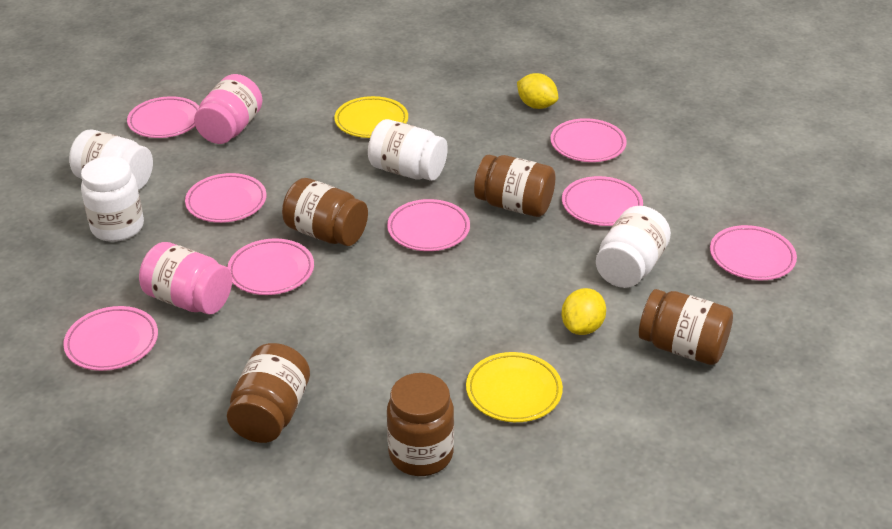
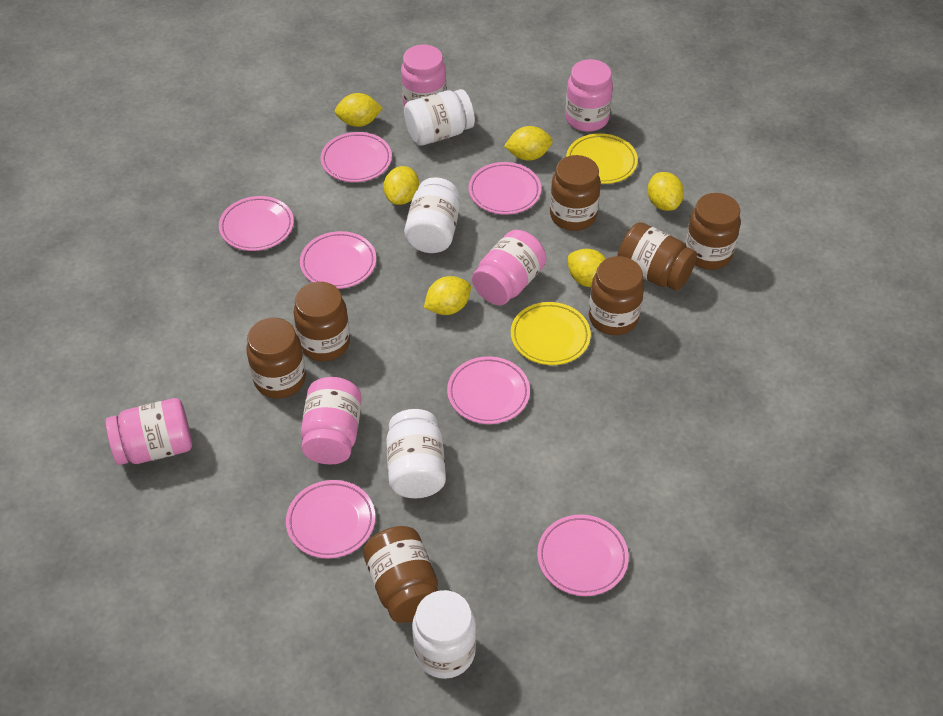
brown jar: [227,343,310,443] [282,178,368,246] [387,373,454,476] [474,155,555,217] [639,289,733,365] = 5 -> [246,317,306,398] [293,282,350,361] [363,526,438,623] [550,155,601,231] [589,256,644,335] [617,222,697,291] [685,193,741,270] = 7
pink jar: [139,242,232,315] [194,74,263,144] = 2 -> [106,398,192,465] [301,377,362,465] [401,44,447,107] [472,230,546,305] [565,59,613,132] = 5
pink plate: [63,306,158,371] [127,96,199,138] [185,173,266,223] [227,238,314,295] [387,199,470,251] [550,118,627,162] [562,176,643,226] [710,225,797,280] = 8 -> [219,196,294,251] [286,480,375,559] [300,231,376,289] [320,132,392,182] [447,356,530,424] [469,162,541,214] [537,515,629,596] = 7
yellow lemon: [517,73,558,109] [562,288,606,335] = 2 -> [334,93,383,127] [384,166,419,205] [424,276,471,315] [504,126,553,161] [568,249,606,287] [647,172,684,211] = 6

